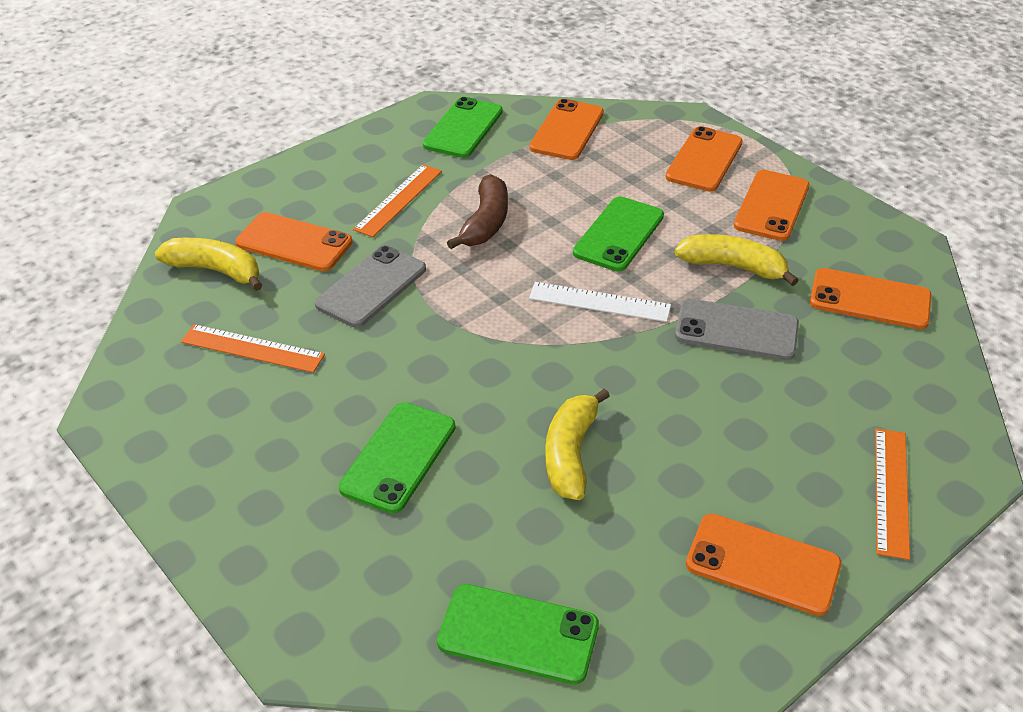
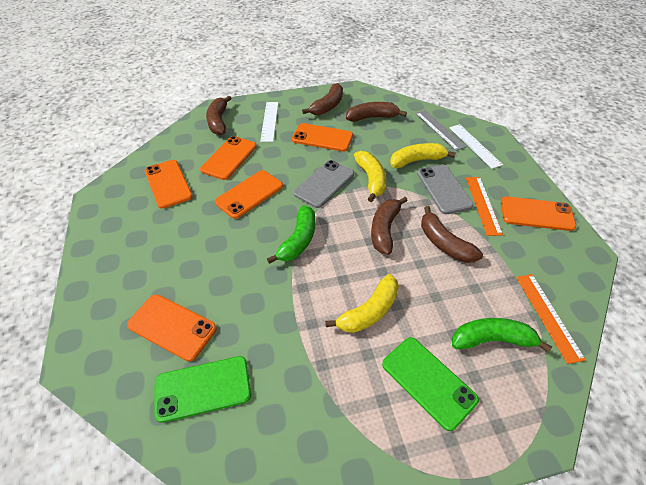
brown banana: [447,174,508,249] = 1 -> [206,95,231,135] [302,83,343,115] [346,102,407,122] [371,197,408,255] [421,206,483,263] = 5
green banana: none = 0 -> [267,205,315,264] [452,318,552,352] = 2
green phone: [339,402,455,514] [423,97,503,158] [437,584,599,684] [573,196,664,271] = 4 -> [154,356,251,423] [382,337,479,431] = 2
grey ruler: none = 0 -> [416,110,467,151] = 1
orange ruler: [181,324,325,373] [353,164,442,237] [875,428,910,560] = 3 -> [466,177,503,236] [516,274,586,364] = 2
white ruler: [529,282,671,322] = 1 -> [260,102,278,142] [449,124,503,169] = 2

